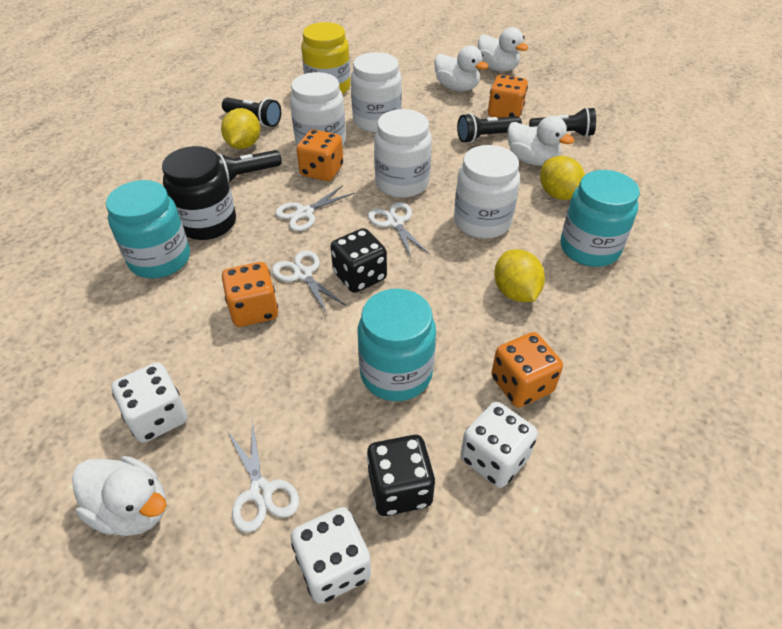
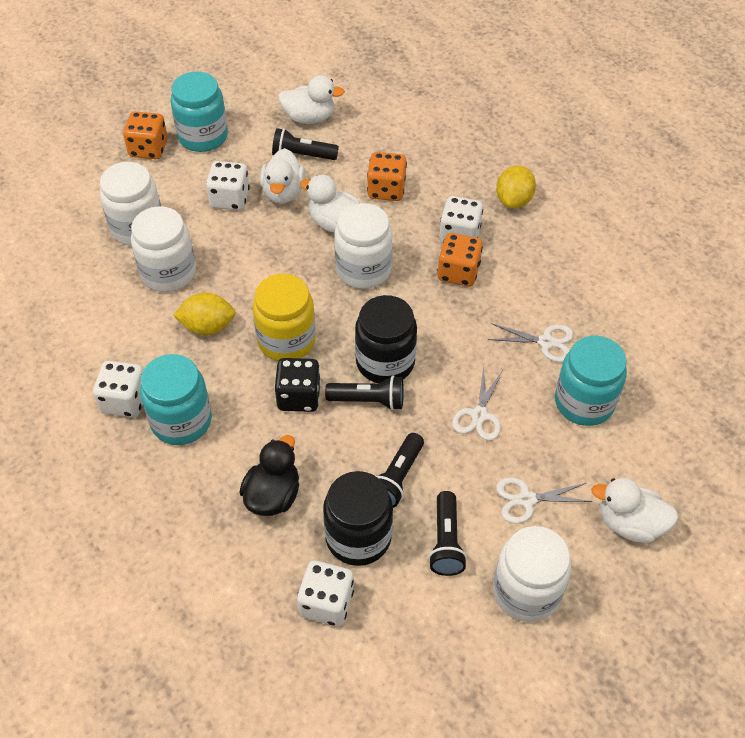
black dice: [330,228,387,293] [367,435,435,516] = 2 -> [274,358,321,412] = 1
black duck: none = 0 -> [239,435,299,516] = 1
black jar: [162,146,236,240] = 1 -> [323,471,393,566] [355,295,417,384] = 2
orange dice: [222,262,278,327] [296,129,343,181] [488,75,528,118] [491,332,563,408] = 4 -> [123,111,168,159] [367,152,407,201] [437,233,483,287] = 3
white dice: [111,362,188,443] [291,507,371,604] [460,402,538,488] = 3 -> [93,361,143,417] [206,161,250,210] [297,561,354,626] [439,196,483,243] = 4
white scissors: [228,421,299,532] [272,250,346,314] [275,185,354,231] [368,202,430,258] = 4 -> [452,366,503,441] [488,323,574,362] [496,477,592,523] = 3
yellow lemon: [221,108,260,149] [494,249,545,302] [540,156,585,200] = 3 -> [173,292,236,335] [496,165,536,209] = 2

